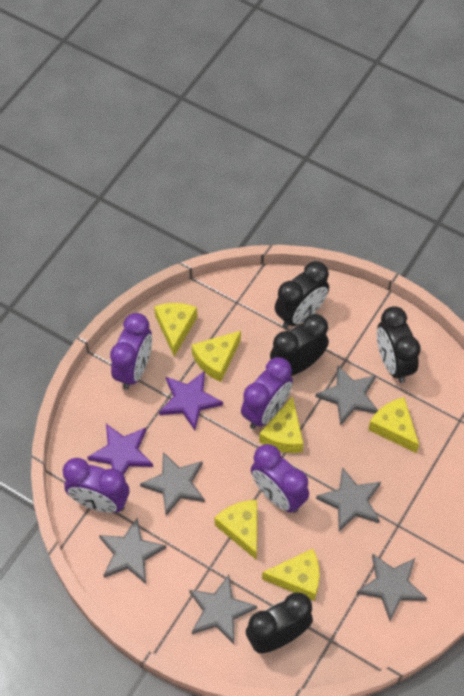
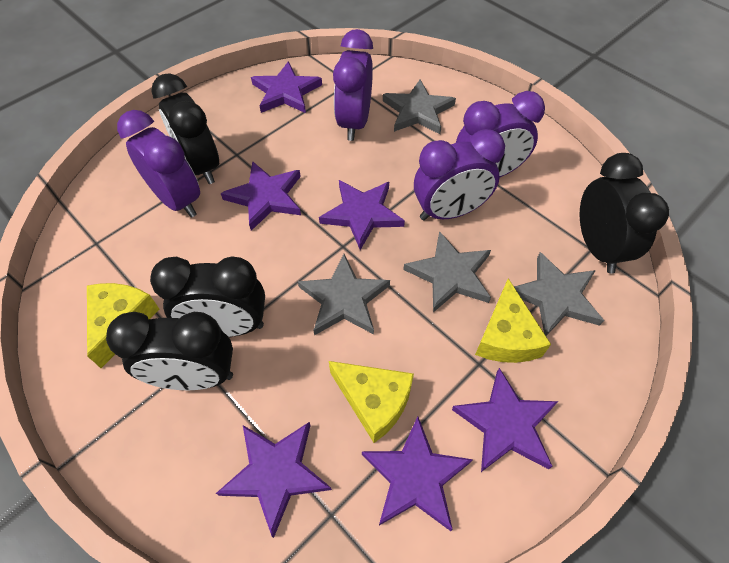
grey star: [99,518,166,584] [140,452,205,516] [189,575,257,644] [316,366,378,426] [316,467,381,532] [356,554,427,621] = 6 -> [298,254,390,335] [383,80,456,134] [403,231,491,312] [514,252,604,336] = 4
purple star: [87,424,153,475] [159,371,223,431] = 2 -> [216,422,332,538] [221,161,301,231] [251,61,322,113] [319,180,405,250] [362,416,473,531] [452,368,558,472] = 6
yellow cheese: [154,303,197,356] [192,331,241,382] [215,500,257,560] [259,396,303,453] [262,549,320,601] [368,397,419,453] = 6 -> [87,283,159,368] [329,361,414,443] [475,278,551,363] = 3

